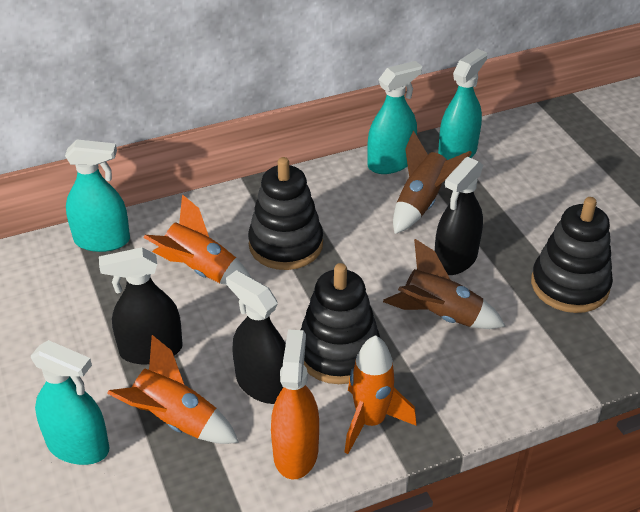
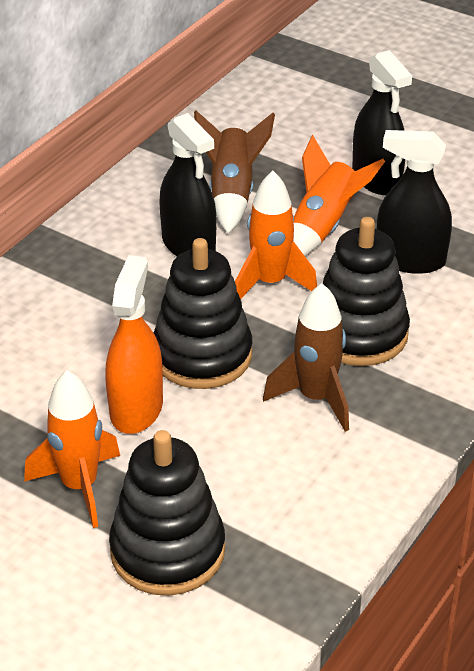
turquoise spray bottle: [31,340,109,465] [65,140,130,252] [367,61,422,174] [438,49,487,160] = 4 -> none = 0

